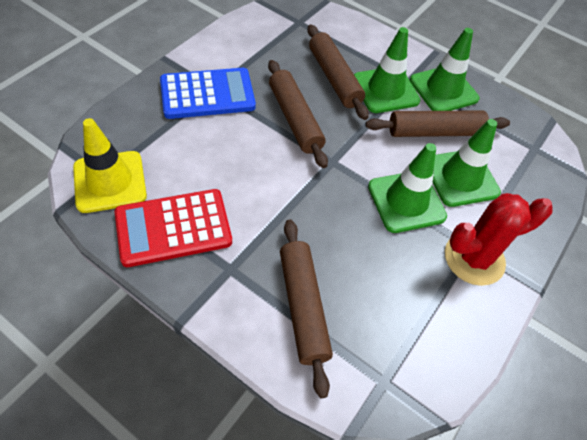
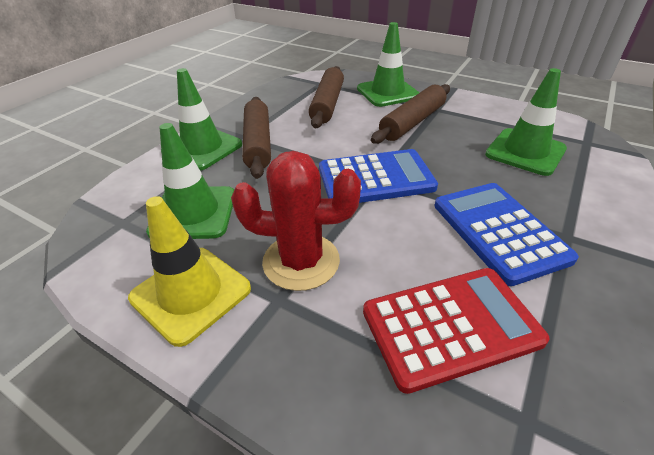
blue calculator: [160,68,256,119] = 1 -> [319,149,438,203] [434,183,579,286] = 2
brown rolling pin: [268,60,328,168] [280,219,333,398] [307,24,369,120] [366,110,510,137] = 4 -> [242,97,271,179] [308,66,344,128] [371,84,450,144] = 3

